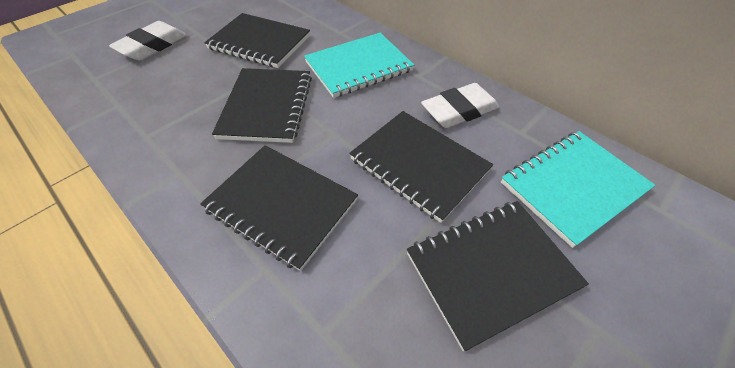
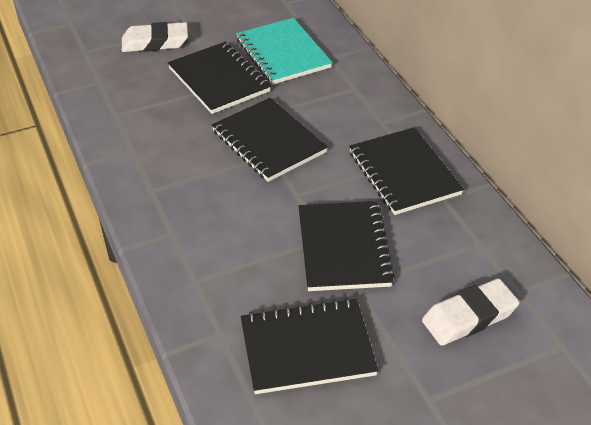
turquoise notebook: [304,33,414,98] [501,131,655,248] = 2 -> [236,18,332,85] = 1

